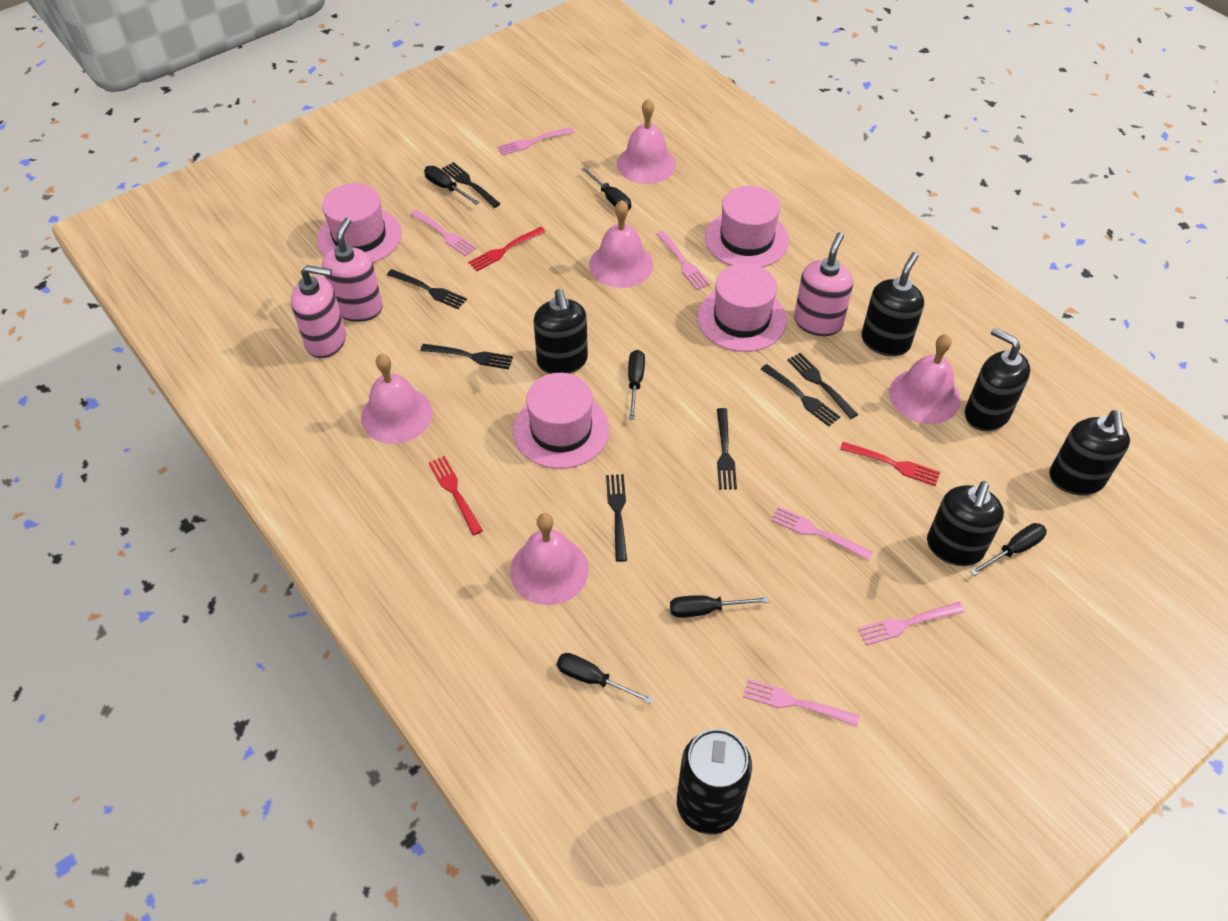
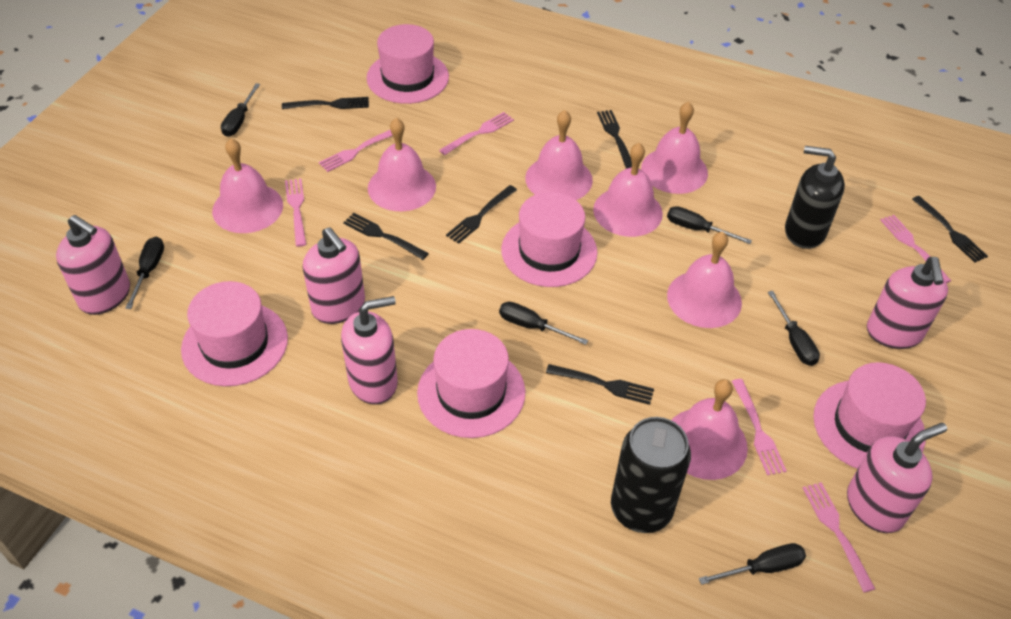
black fork: [387,269,467,309] [420,344,513,369] [442,162,500,208] [606,474,627,562] [717,408,737,489] [761,364,840,426] [787,353,858,419] = 7 -> [282,97,369,109] [343,213,429,260] [446,185,517,244] [546,364,654,405] [597,110,632,169] [912,196,988,262] = 6
black soap dispenser: [534,289,588,374] [861,252,924,356] [927,481,1004,566] [965,328,1030,431] [1050,410,1130,495] = 5 -> [785,146,845,249] = 1
pink bell: [361,354,433,444] [510,513,589,605] [589,200,653,288] [617,99,676,184] [889,334,960,424] = 5 -> [212,138,283,233] [368,118,436,211] [525,110,593,200] [593,143,663,237] [641,102,708,194] [667,231,742,328] [671,379,748,480] = 7
pink hat: [317,183,402,263] [513,373,609,469] [697,263,787,352] [705,186,789,267] = 4 -> [181,281,288,386] [366,24,449,104] [417,329,526,438] [501,192,597,287] [813,362,926,469] = 5
pink soap dispenser: [291,265,346,358] [322,217,383,322] [794,232,853,336] = 3 -> [56,215,130,315] [303,227,365,324] [341,296,398,404] [847,423,947,533] [867,257,948,349] = 5
red fork: [429,456,483,535] [468,227,546,271] [840,442,940,486] = 3 -> none = 0

